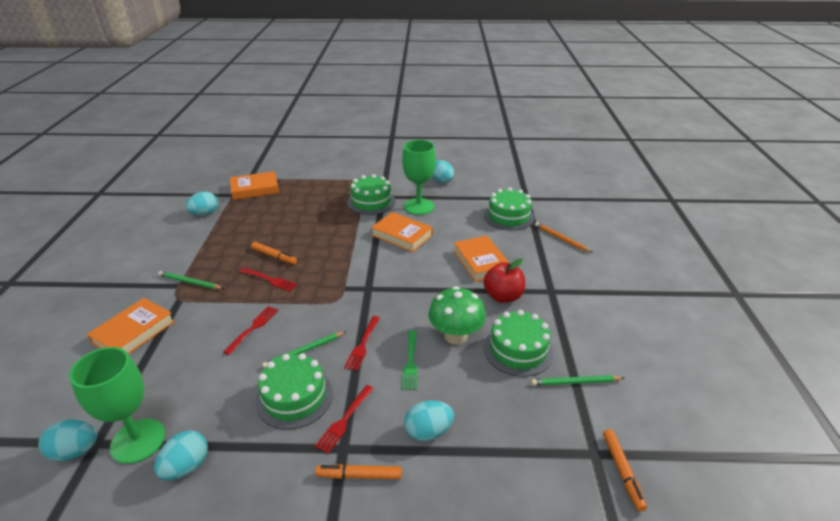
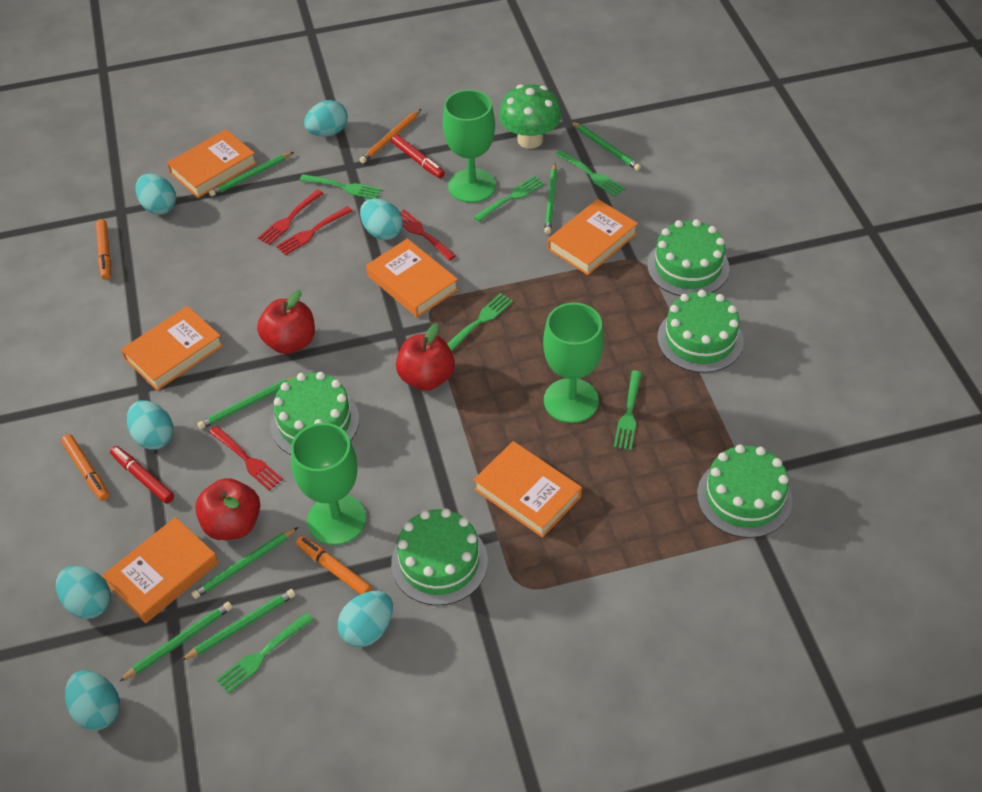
green cake: [256,353,333,429] [347,174,396,215] [484,188,534,231] [484,310,553,377] = 4 -> [270,372,360,455] [391,508,488,606] [647,219,730,296] [657,290,744,373] [697,444,792,538] = 5
green fork: [402,330,418,390] = 1 -> [216,613,313,694] [300,174,382,199] [447,293,513,352] [474,176,544,222] [556,150,625,197] [614,370,642,450] = 6
green goblet: [69,347,166,464] [402,140,436,215] = 2 -> [291,423,366,545] [443,90,496,203] [543,303,604,423] = 3
green pencil: [158,271,224,289] [262,331,346,368] [531,375,624,386] = 3 -> [119,602,232,682] [181,589,295,661] [191,527,298,599] [197,376,296,429] [209,152,294,197] [544,163,557,234] [571,121,641,171] = 7
orange book: [87,298,175,354] [230,171,279,200] [371,212,433,252] [454,236,509,282] = 4 -> [102,517,219,623] [121,306,223,391] [167,129,257,198] [366,238,459,318] [474,441,582,538] [548,199,638,275] = 6
red apple: [483,259,525,303] = 1 -> [195,478,260,540] [257,290,315,354] [396,323,455,391] = 3
red marker: none = 0 -> [110,446,174,504] [391,135,445,178] = 2
turquoise egg: [38,419,97,461] [154,430,208,480] [186,191,218,215] [404,400,454,441] [433,160,454,183] = 5 -> [56,566,111,619] [65,670,120,731] [127,400,173,450] [135,173,176,215] [304,100,348,137] [338,591,393,647] [360,198,403,240] = 7

